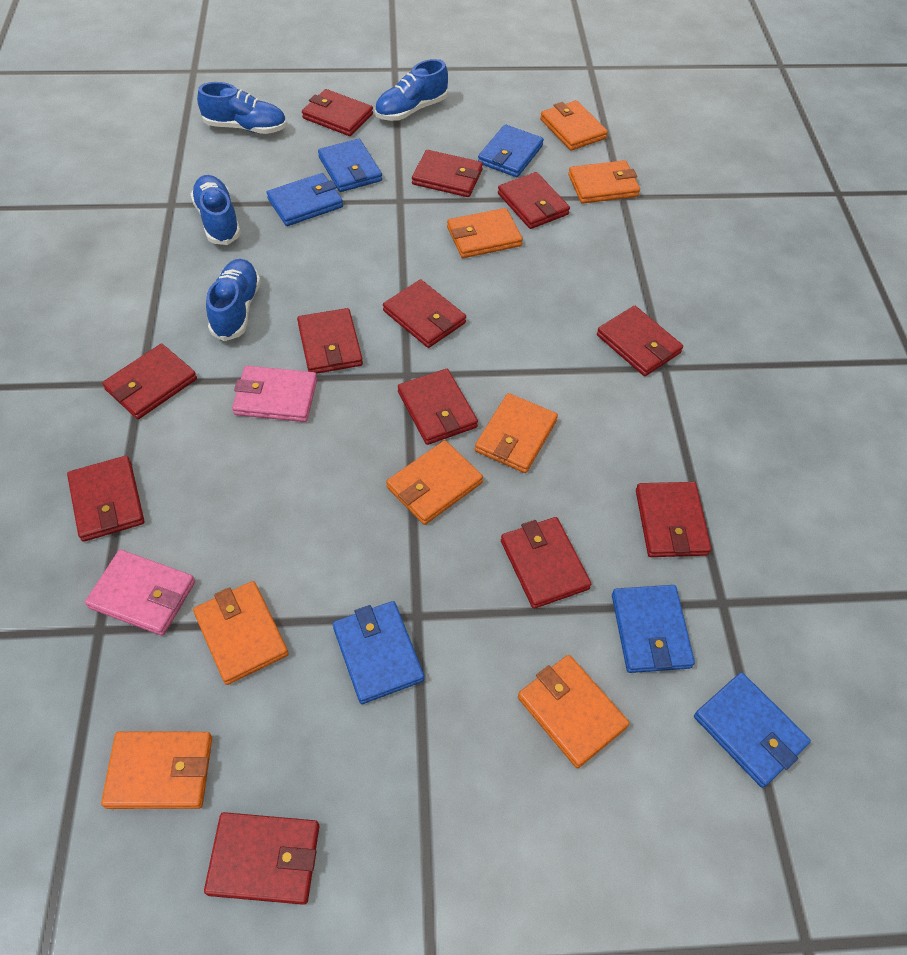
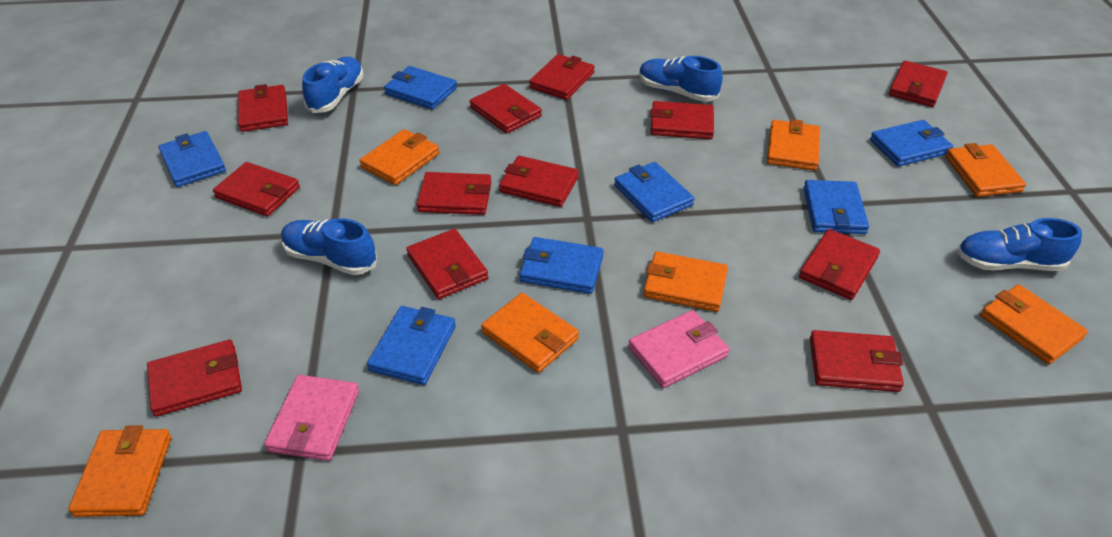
blue wallet: [267,173,343,226] [318,139,382,192] [333,601,424,704] [478,124,544,177] [612,585,695,673] [694,672,811,788] = 6 -> [158,131,226,187] [367,306,456,385] [384,66,457,110] [519,237,604,294] [614,162,694,222] [804,180,869,234] [870,120,953,167] = 7
orange wallet: [101,732,212,809] [193,581,289,685] [386,440,483,525] [447,208,523,258] [475,393,558,473] [518,655,629,768] [540,100,608,151] [568,160,640,204] = 8 -> [68,425,171,517] [359,129,440,185] [481,293,579,373] [643,251,728,312] [767,119,820,171] [945,143,1026,197] [980,284,1088,364] = 7

